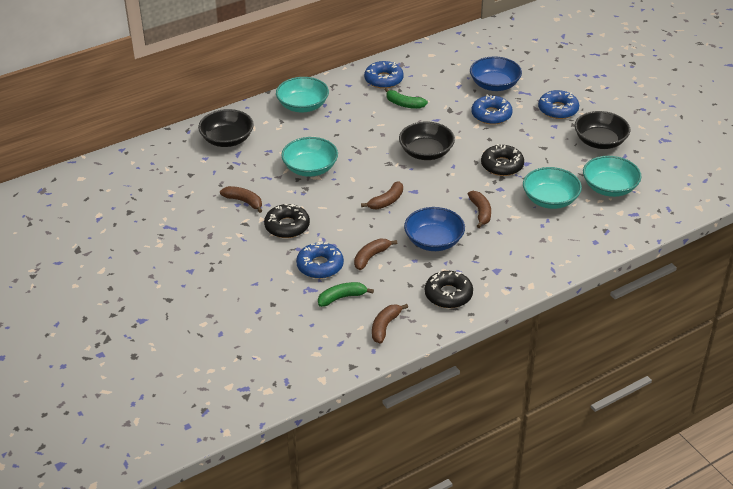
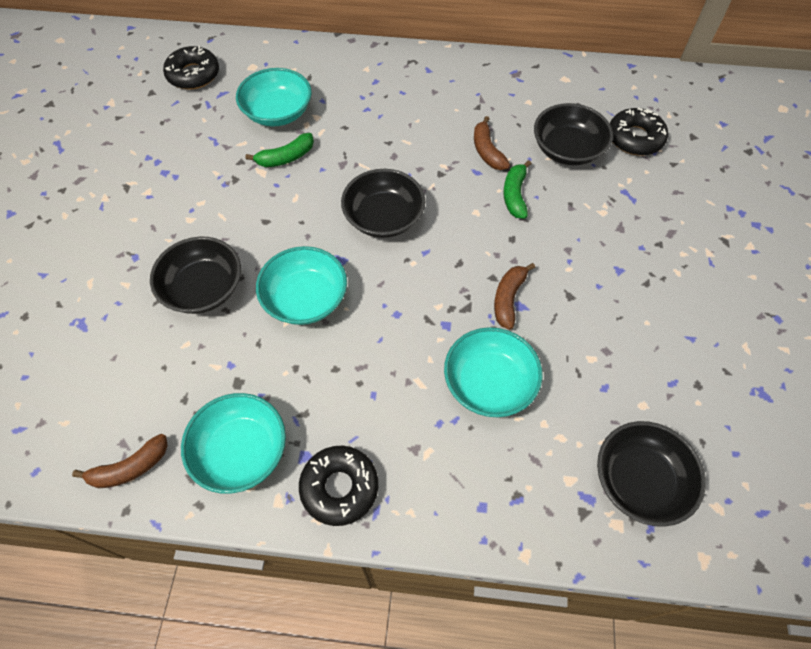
black bowl: [198,109,254,147] [399,122,455,160] [574,111,630,149] = 3 -> [150,237,241,314] [341,169,425,238] [534,103,613,166] [597,421,706,527] = 4
blue bowl: [404,207,465,251] [470,56,522,91] = 2 -> none = 0
blue donut: [296,242,344,279] [364,61,404,89] [471,95,513,125] [538,90,579,119] = 4 -> none = 0
brown banana: [220,186,262,213] [354,238,397,270] [361,181,403,209] [372,304,408,344] [468,191,491,228] = 5 -> [72,434,168,488] [474,116,510,170] [494,263,535,330] = 3

